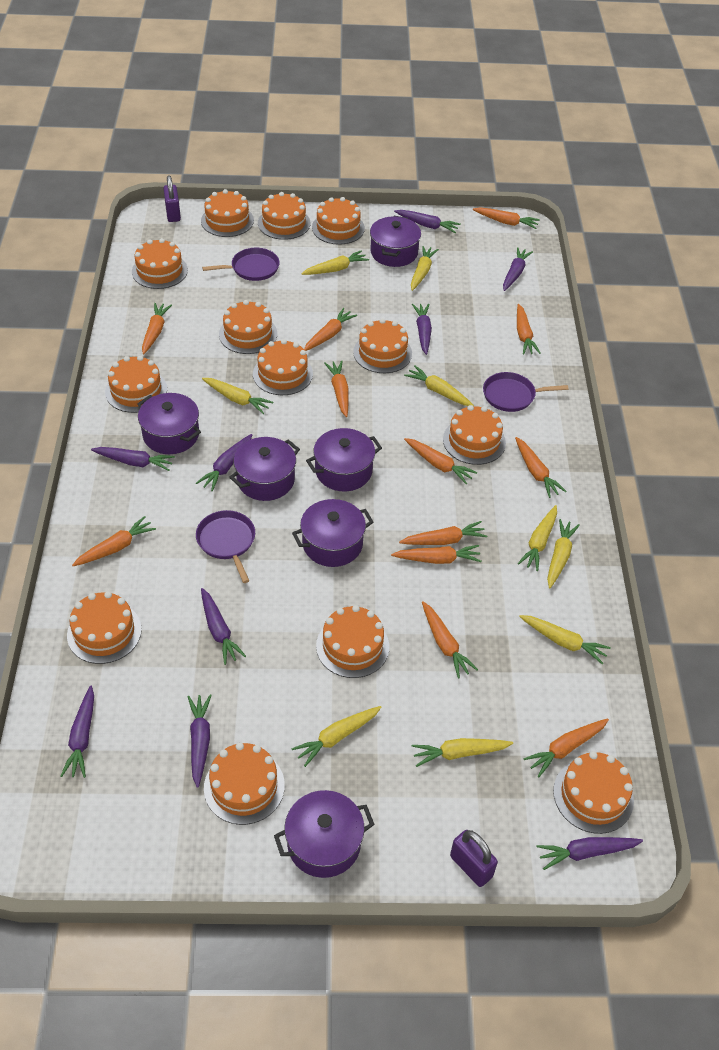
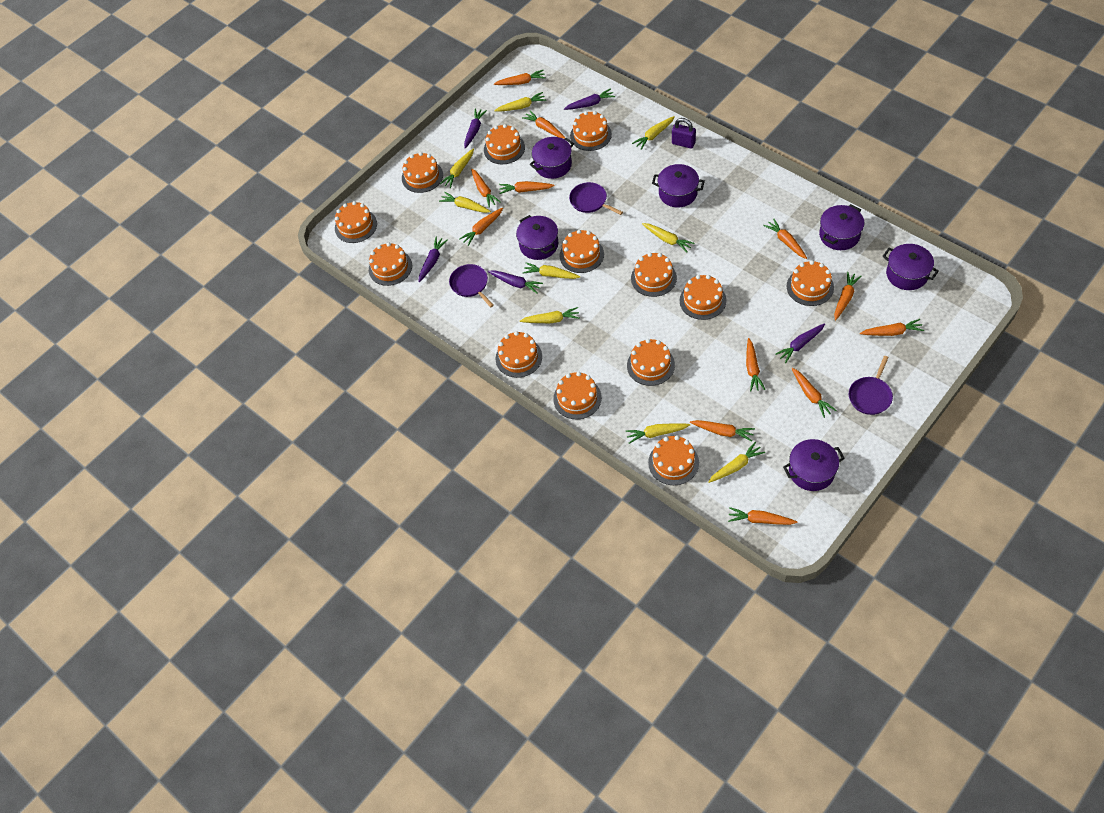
purple carrot: [61,686,94,778] [91,447,175,471] [187,694,212,788] [196,434,252,492] [201,588,246,665] [394,210,461,233] [412,304,432,355] [503,247,533,291] [536,837,643,870] = 9 -> [419,237,448,282] [464,109,487,148] [488,270,543,294] [564,88,615,110] [775,323,825,363] = 5
purple padlock: [163,175,181,222] [450,830,498,887] = 2 -> [672,118,696,149] = 1

